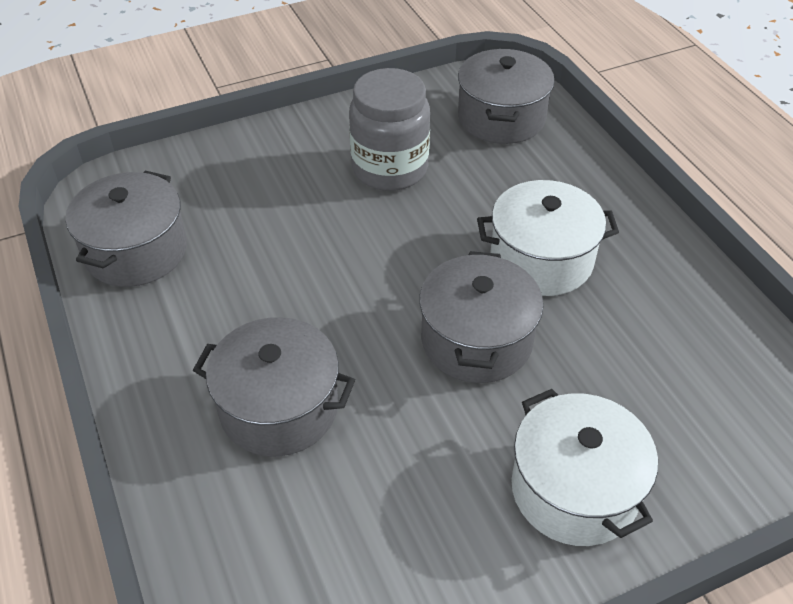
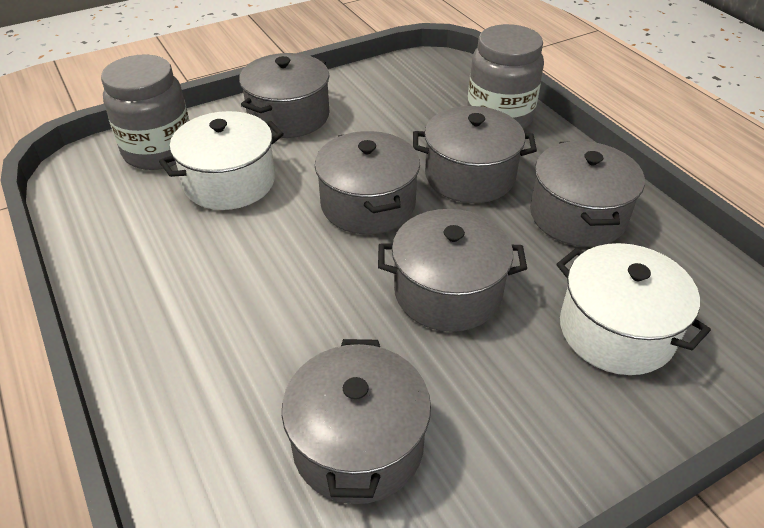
grey jar: [349,68,430,191] = 1 -> [101,54,189,170] [467,24,544,129] = 2
grey pot: [65,171,187,287] [193,317,355,456] [419,251,544,383] [458,49,555,144] = 4 -> [239,53,329,138] [282,339,431,504] [315,131,420,234] [378,209,527,332] [413,106,537,203] [530,141,645,247] = 6

